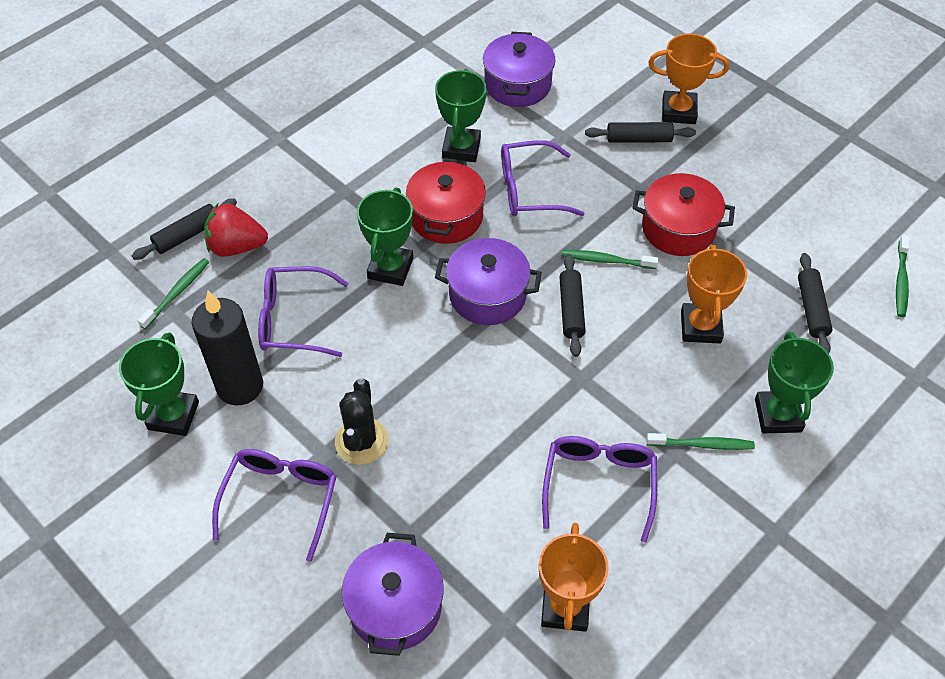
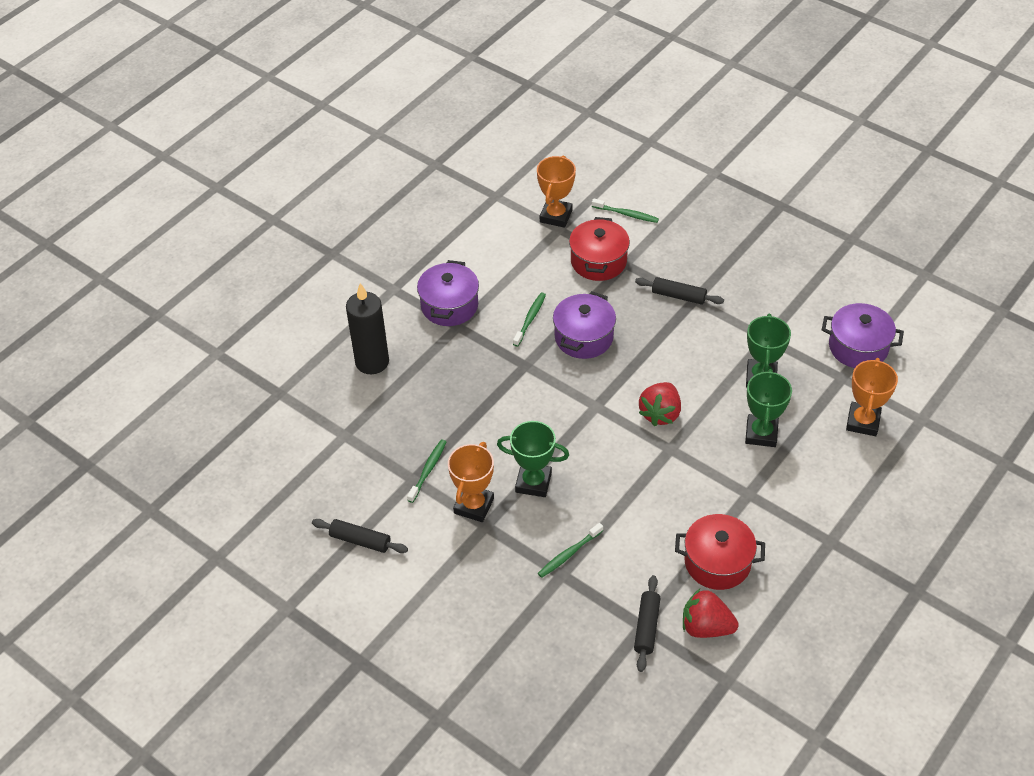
black cactus: [335,378,388,465] = 1 -> none = 0
black rolling pin: [132,199,237,260] [559,254,586,357] [585,122,696,142] [798,253,833,353] = 4 -> [312,519,408,553] [634,575,660,672] [635,277,724,305] = 3
green trophy: [119,333,199,436] [357,188,413,286] [435,69,487,162] [755,332,834,433] = 4 -> [497,421,569,497] [745,369,792,447] [746,314,791,387] = 3
purple glasses: [212,449,337,562] [258,266,349,357] [501,140,585,217] [542,436,657,542] = 4 -> none = 0
red strawberry: [204,204,268,257] = 1 -> [639,382,681,426] [683,589,739,638] = 2

